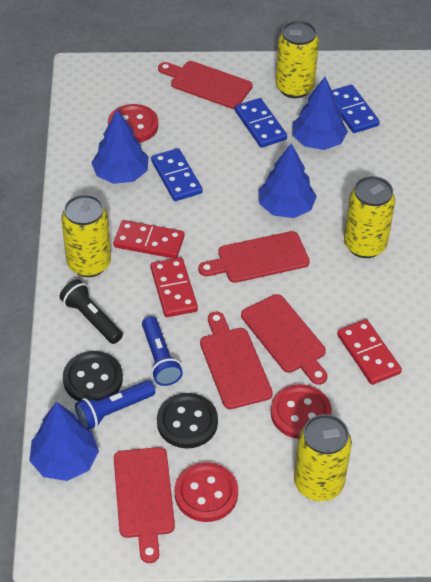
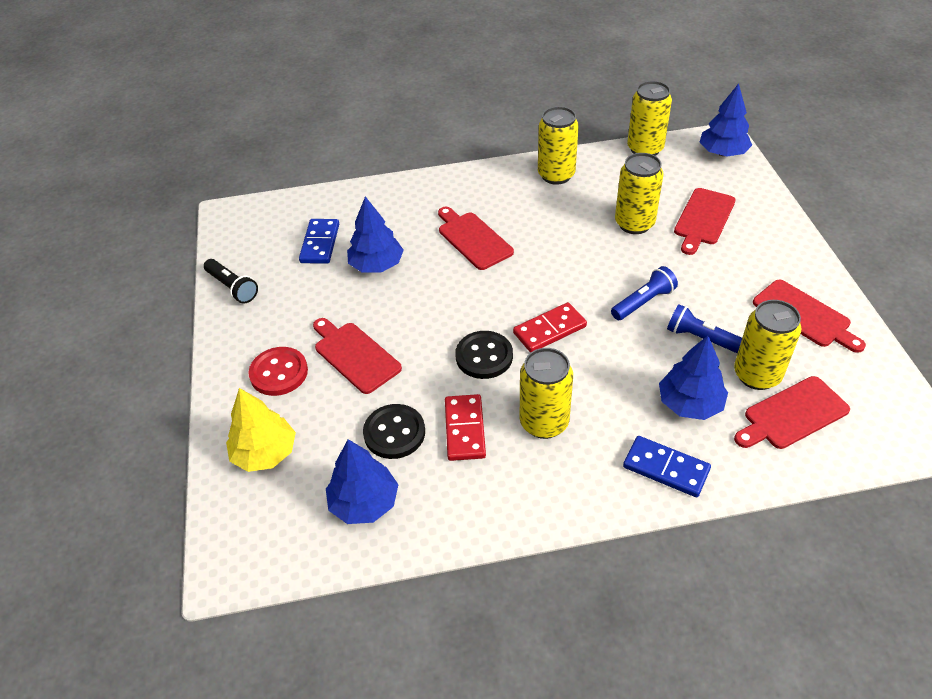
blue domino: [151,148,203,201] [235,98,287,148] [332,85,380,133] = 3 -> [299,219,339,264] [623,436,711,497] = 2
red button: [108,104,158,143] [175,462,238,522] [271,384,332,439] = 3 -> [249,347,308,396] = 1
red domino: [113,220,185,259] [150,257,198,317] [337,319,402,385] = 3 -> [445,394,486,461] [513,302,587,353] = 2
yellow can: [61,194,111,277] [275,21,319,98] [294,414,352,501] [344,176,395,258] = 4 -> [520,348,573,439] [538,106,579,185] [615,153,664,234] [627,81,672,156] [734,300,802,390] = 5
yellow tree: none = 0 -> [226,388,296,472] = 1

